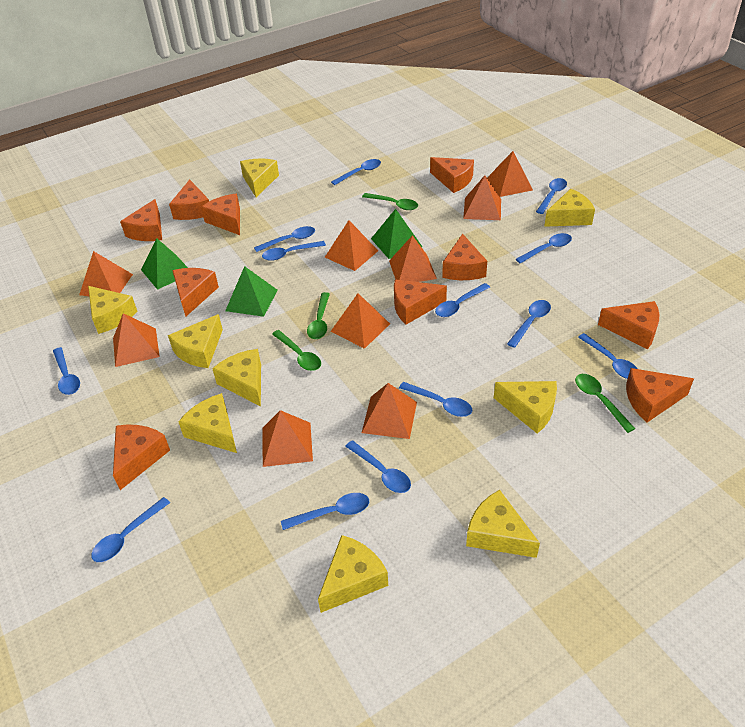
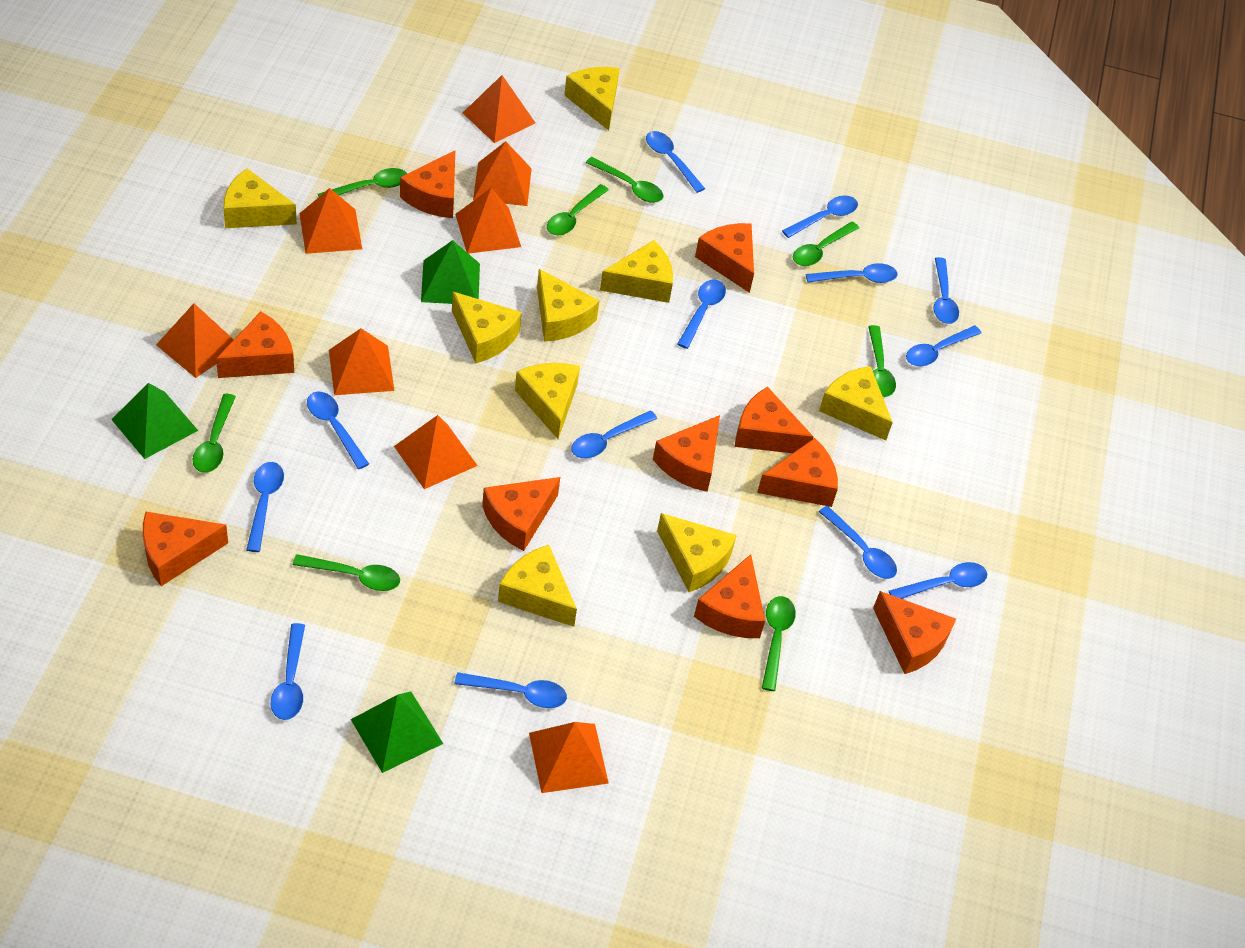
green spoon: [272,330,321,371] [307,292,330,339] [362,193,418,210] [575,374,635,433] = 4 -> [193,394,236,473] [293,554,400,591] [318,168,407,197] [547,184,609,235] [586,157,663,203] [762,596,796,691] [793,222,859,266] [868,325,896,397] = 8
orange pyramid: [79,251,133,296] [113,313,160,367] [262,410,313,467] [325,220,378,271] [331,293,390,349] [362,383,417,439] [389,235,437,282] [463,175,501,220] [487,151,533,197] = 9 -> [156,303,234,378] [299,188,362,254] [329,328,395,395] [394,415,478,489] [455,188,521,254] [463,75,535,143] [473,141,532,206] [529,722,609,793] = 8

